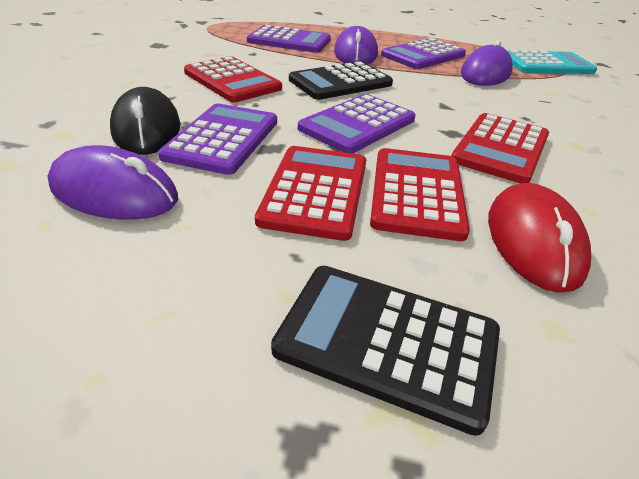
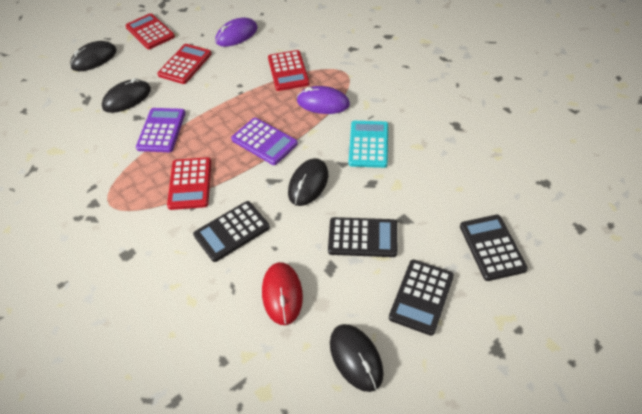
black calculator: [271,266,500,436] [289,61,393,100] = 2 -> [193,201,270,262] [328,217,397,257] [389,259,454,336] [460,215,528,281] = 4
black mouse: [110,87,180,155] = 1 -> [70,41,117,71] [102,78,151,113] [288,158,328,206] [330,324,384,392] = 4
purple calculator: [158,103,277,175] [247,25,331,53] [298,94,416,154] [381,38,466,69] = 4 -> [136,108,185,152] [231,118,298,165] = 2
purple mouse: [48,145,178,220] [334,26,378,64] [461,40,513,86] = 3 -> [215,17,258,47] [297,86,350,114] = 2

